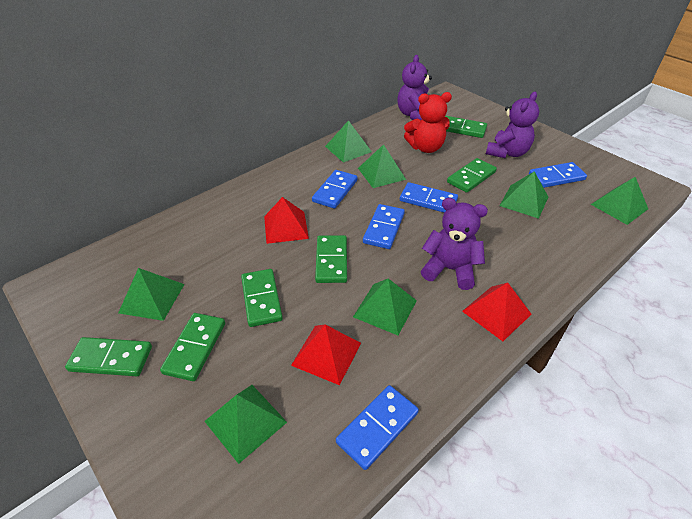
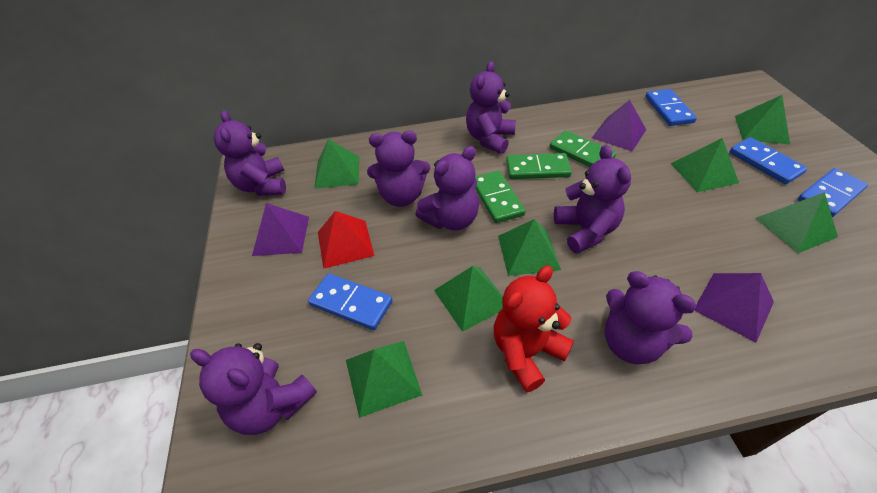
blue domino: [312,170,357,209] [336,385,419,470] [363,204,405,249] [400,182,458,213] [529,162,587,188] = 5 -> [308,274,393,330] [645,89,697,126] [730,137,808,184] [798,168,868,217] = 4
green domino: [65,337,152,376] [160,313,225,381] [241,269,283,327] [315,235,347,283] [445,116,487,138] [447,158,497,193] = 6 -> [475,171,525,223] [506,153,572,179] [549,130,616,167] = 3
purple pyramid: none = 0 -> [252,203,309,256] [592,100,646,151] [694,273,774,342] = 3
purple teddy bear: [398,55,432,121] [421,198,488,290] [486,92,539,158] = 3 -> [190,343,317,435] [213,110,286,196] [367,131,430,207] [415,146,479,231] [466,61,516,154] [554,145,631,254] [605,271,697,364] = 7
red pyramid: [264,197,309,244] [291,325,361,385] [462,282,532,341] = 3 -> [318,211,374,269] = 1

